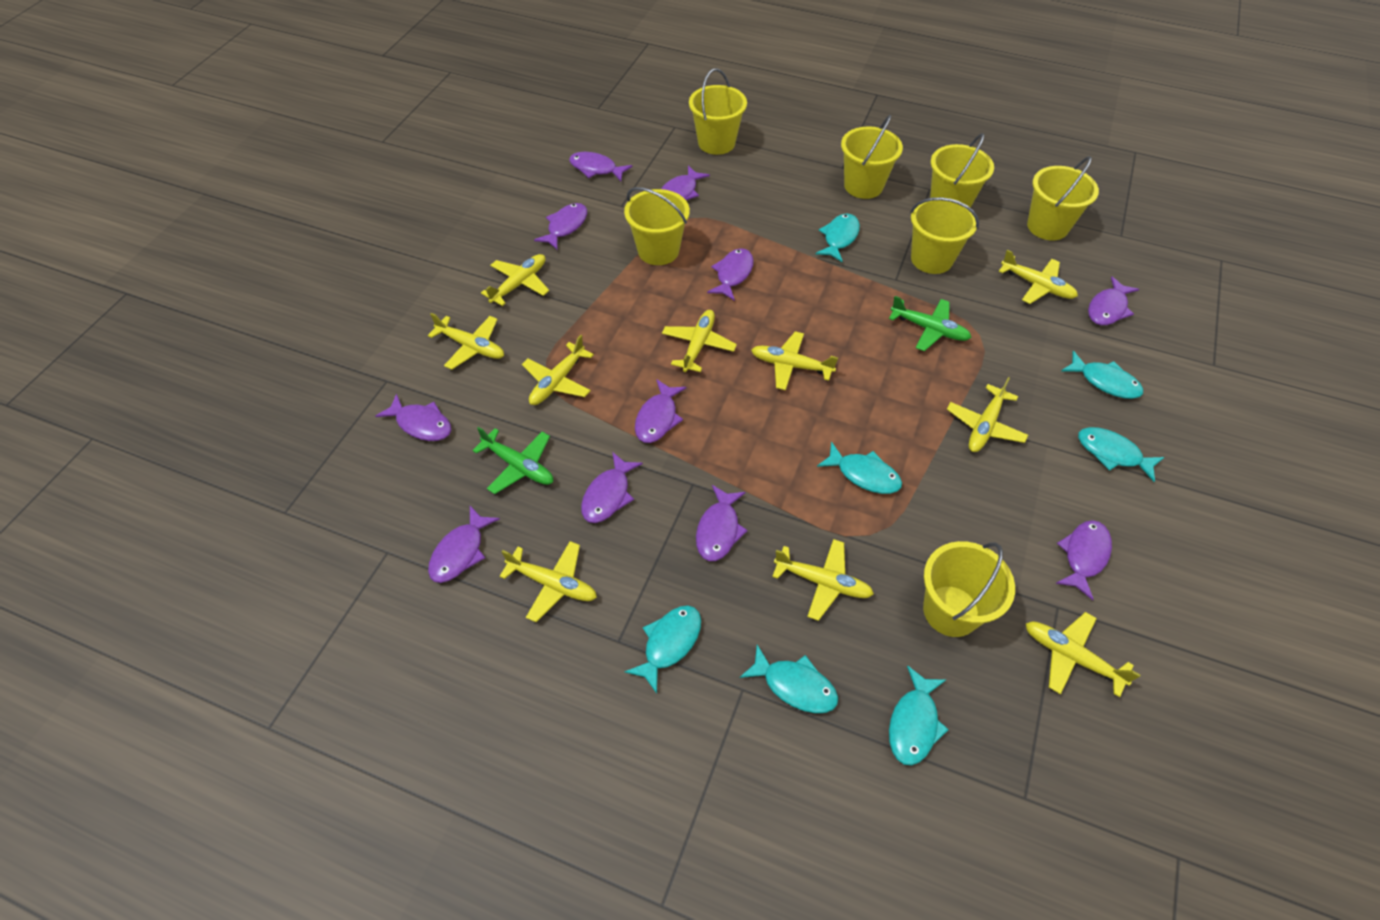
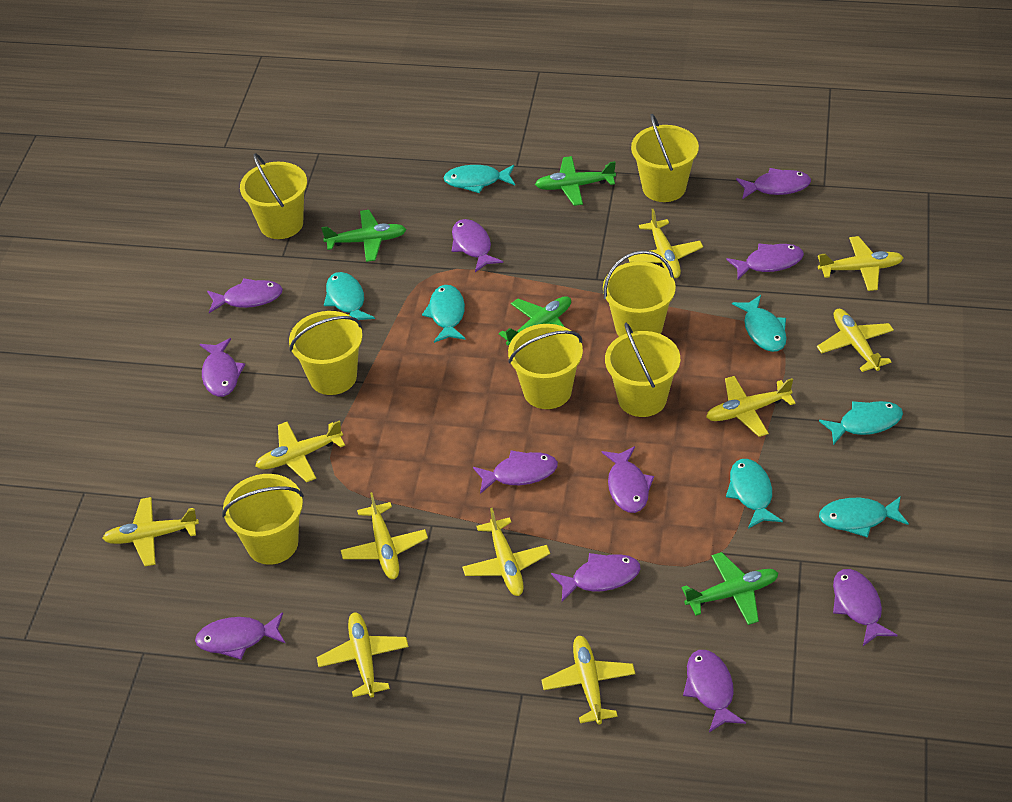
green plane: [472,427,553,494] [889,296,972,351] = 2 -> [321,210,406,262] [499,296,571,346] [535,156,616,206] [682,552,779,625] = 4

